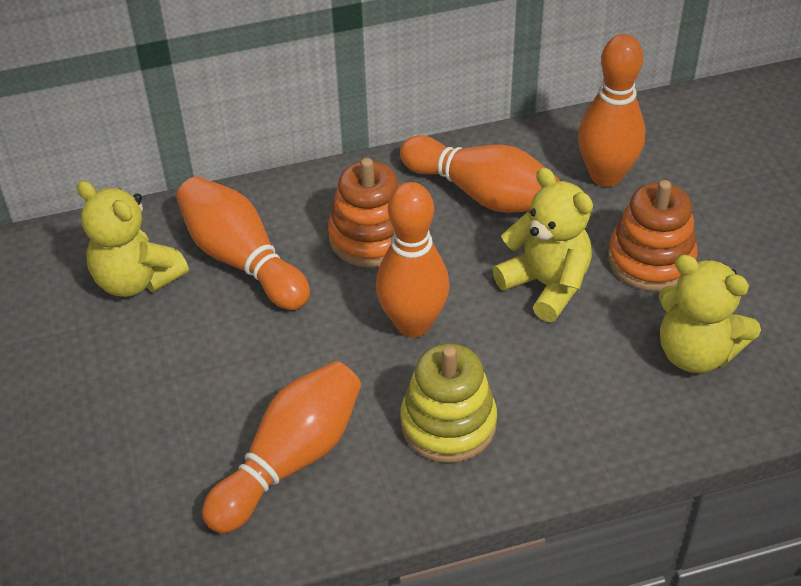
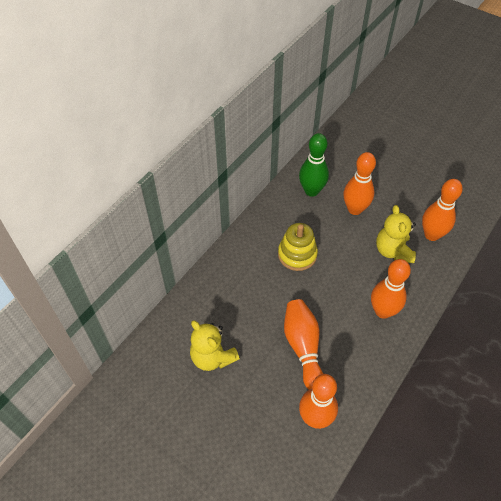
green bowling pin: none = 0 -> [299,133,329,197] = 1
orange stacking toy: [328,158,399,267] [608,180,698,291] = 2 -> none = 0
yellow teddy bear: [77,181,189,297] [493,168,593,322] [659,255,761,373] = 3 -> [190,320,240,371] [376,205,416,263] = 2

